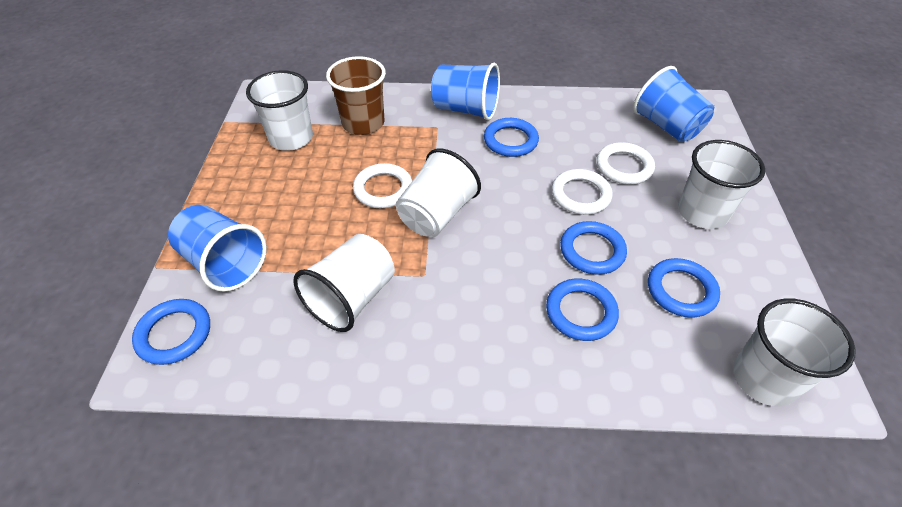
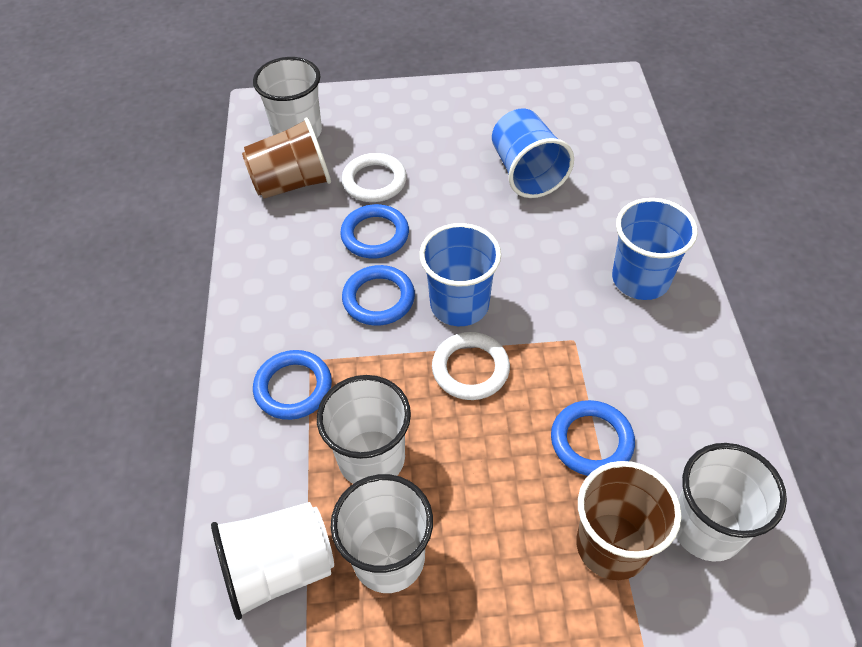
blue ring: [132,299,210,365] [484,118,539,157] [546,279,619,341] [560,221,627,275] [648,258,720,318] = 5 -> [253,350,332,420] [340,204,409,259] [342,265,415,326] [551,400,635,476] = 4
brown cup: [326,56,386,135] = 1 -> [242,118,331,199] [576,461,682,580] = 2
white ring: [353,163,412,208] [551,169,613,215] [596,142,655,185] = 3 -> [342,153,407,202] [432,332,510,400] = 2

